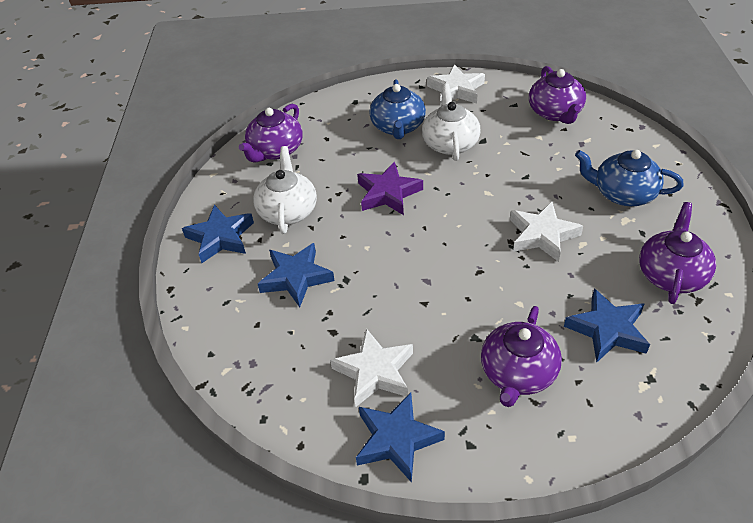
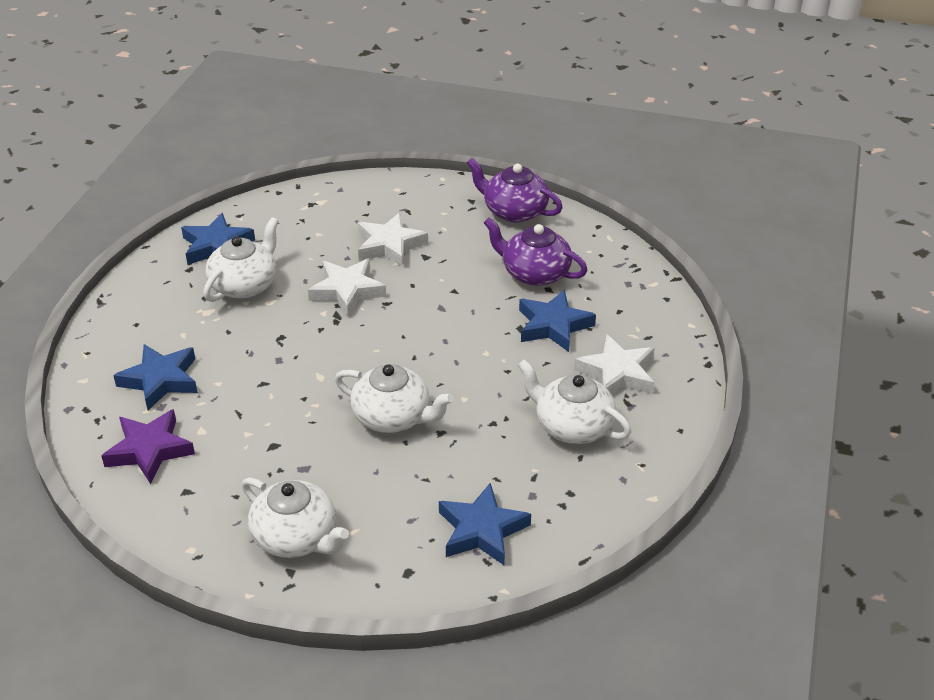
blue teapot: [369,79,426,139] [575,150,684,206] = 2 -> none = 0
purple teapot: [239,104,302,163] [481,306,562,407] [529,66,586,124] [639,202,716,304] = 4 -> [467,158,563,223] [484,218,587,286] = 2
white teapot: [253,146,317,234] [422,83,481,161] = 2 -> [203,217,279,302] [242,478,349,558] [335,364,454,433] [518,359,631,444] = 4

